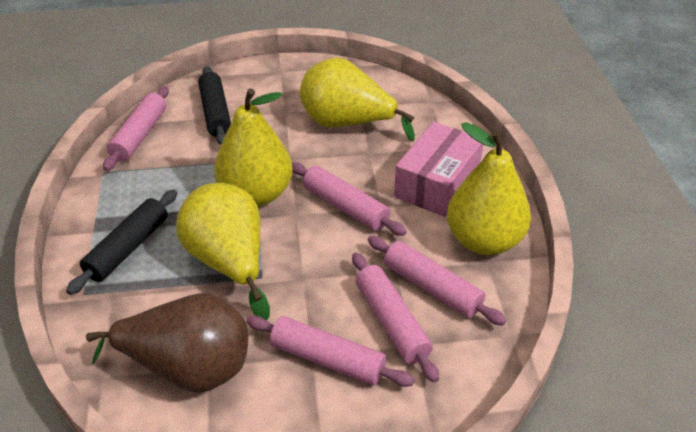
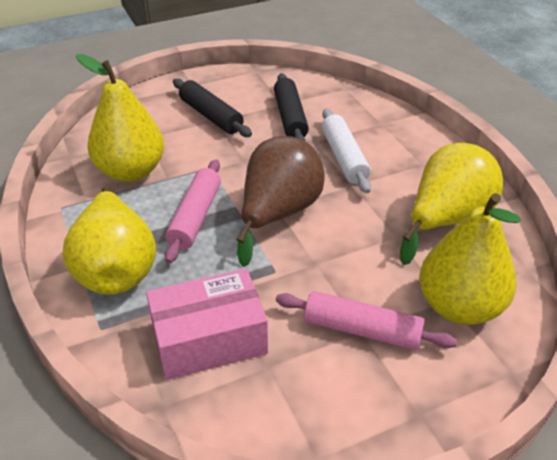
pink rolling pin: [103,86,169,171] [246,316,414,387] [292,162,407,236] [352,252,439,383] [368,236,506,326] = 5 -> [164,159,221,263] [276,291,457,350] = 2
white rolling pin: none = 0 -> [322,109,371,193] = 1

